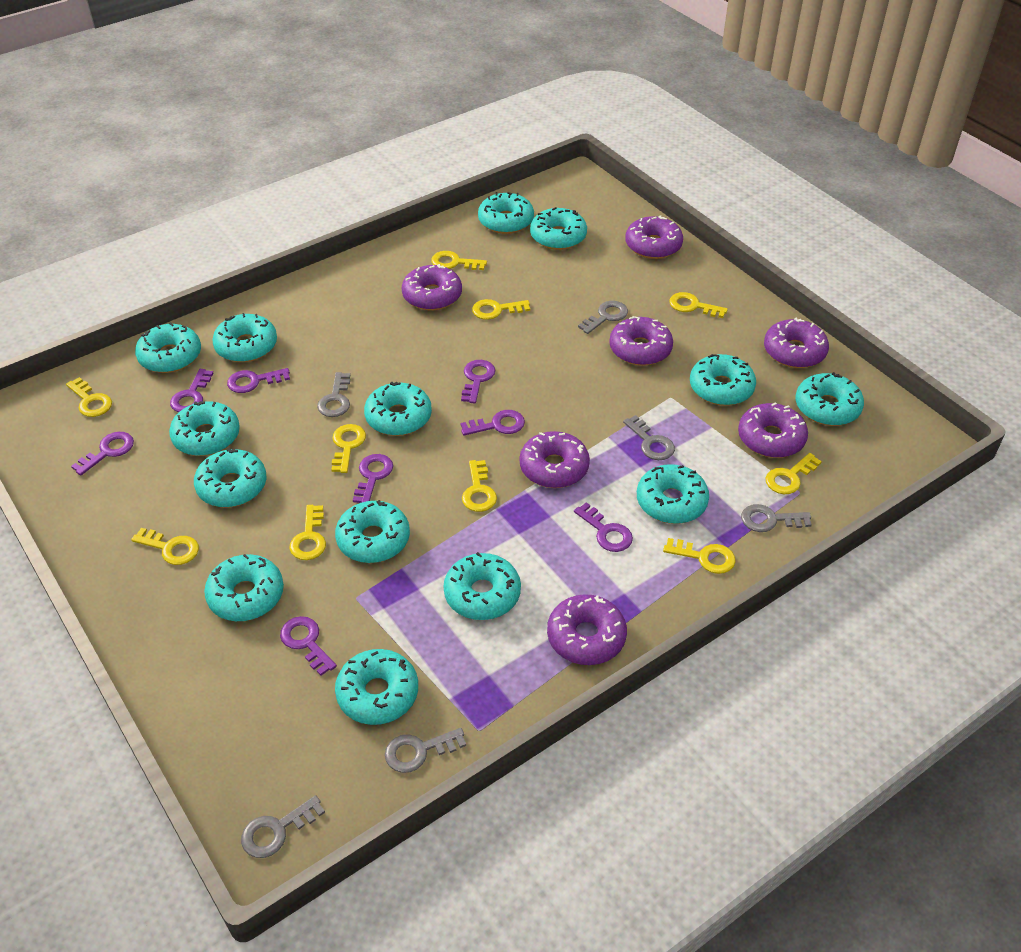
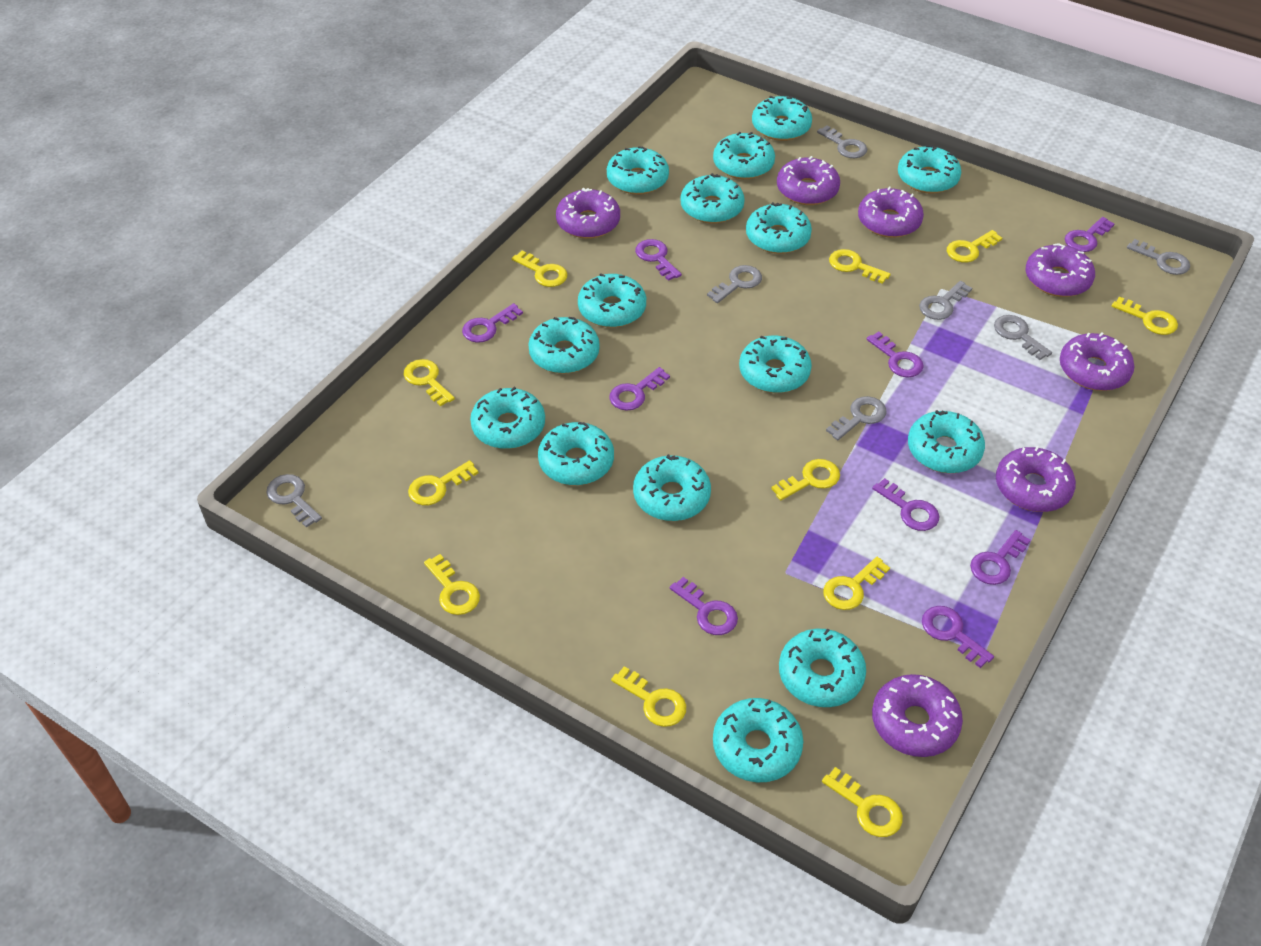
grey key: [241,795,325,858] [317,372,350,417] [385,728,466,773] [578,301,628,334] [623,415,675,460] [741,504,812,532] = 6 -> [266,474,322,528] [707,265,762,303] [817,126,867,158] [826,396,887,440] [919,281,972,320] [994,315,1052,360] [1127,239,1190,275] = 7
purple key: [71,432,134,476] [170,369,213,412] [227,368,290,393] [280,616,337,676] [353,454,393,503] [461,360,495,404] [461,410,525,436] [574,502,633,552] = 8 -> [462,303,523,343] [609,367,670,411] [635,239,682,281] [670,577,738,635] [866,332,924,377] [872,478,939,531] [922,606,994,668] [970,530,1031,585] [1065,217,1114,252] = 9
turquoise donut: [135,322,201,373] [169,401,240,456] [194,448,267,508] [204,554,284,621] [212,313,277,362] [335,500,410,563] [335,649,418,725] [364,382,432,436] [443,552,521,620] [478,192,534,234] [530,207,587,250] [637,464,709,524] [690,354,756,406] [795,372,864,426] = 14 -> [470,387,545,449] [528,317,600,374] [538,422,614,485] [578,273,646,328] [607,146,669,195] [633,454,711,521] [681,173,745,224] [713,132,775,179] [713,698,803,782] [739,335,812,393] [746,202,812,254] [752,96,812,141] [779,628,866,707] [898,145,961,194] [908,410,985,474] = 15
yellow key: [66,377,112,417] [131,528,199,565] [289,505,326,560] [331,424,366,473] [431,251,487,270] [462,460,497,512] [472,299,530,320] [663,538,736,574] [669,292,728,318] [766,453,822,494] = 10 -> [404,359,455,406] [408,460,479,505] [424,554,480,615] [512,250,568,287] [611,666,686,727] [771,459,840,501] [822,767,903,837] [823,557,890,610] [829,249,891,284] [947,230,1002,263] [1112,296,1178,335] = 11

